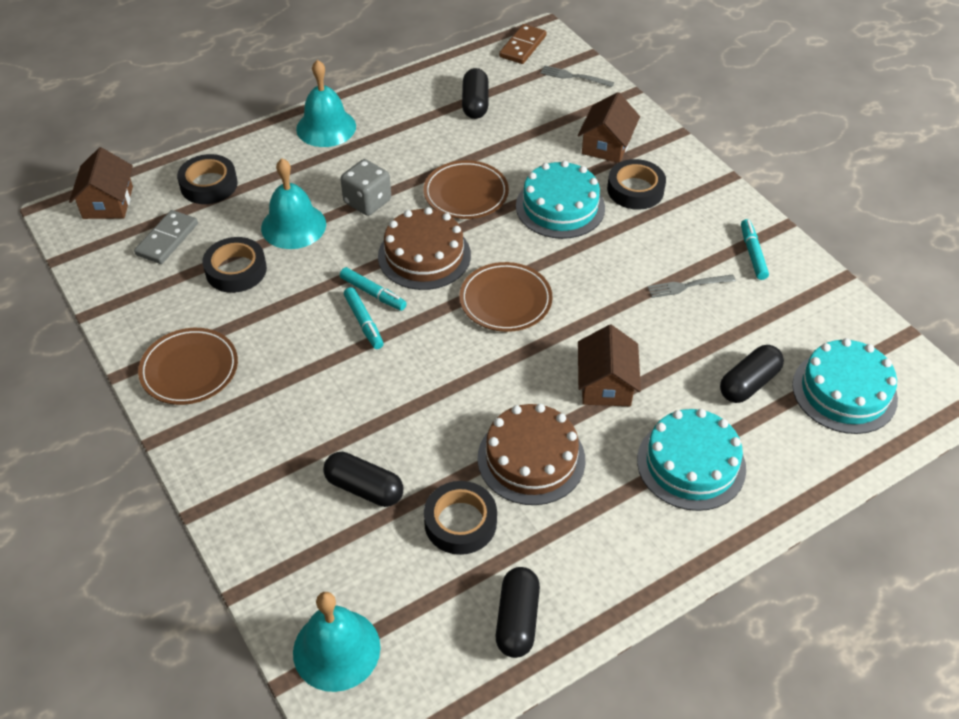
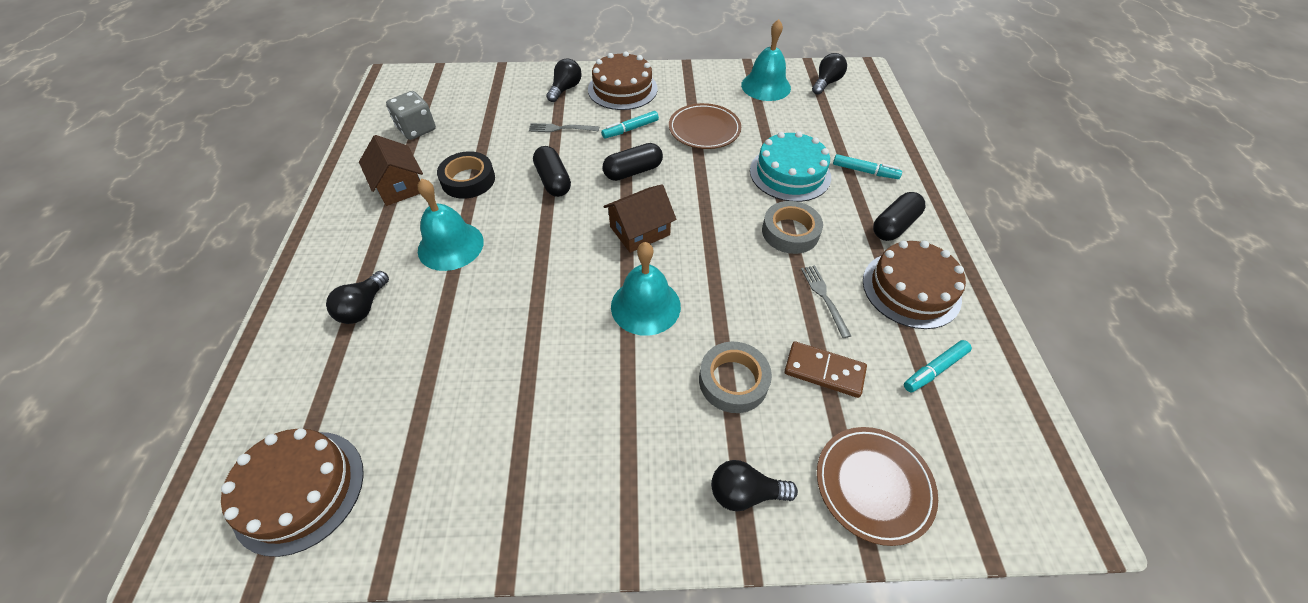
black capsule: [323,452,403,507] [462,68,489,119] [496,567,540,658] [720,345,784,403] = 4 -> [533,146,571,197] [603,143,663,181] [873,192,925,241] = 3
black light bulb: none = 0 -> [326,271,389,324] [546,58,582,102] [711,460,798,512] [812,53,847,95] = 4
black tape: [177,154,238,204] [202,237,267,293] [424,481,497,555] [607,159,666,210] = 4 -> [437,151,495,199] = 1
brown cake: [378,207,471,290] [477,404,585,505] = 2 -> [221,429,364,557] [588,51,658,110] [863,241,966,329] = 3
brown house: [69,147,133,219] [578,92,640,163] [578,325,641,406] = 3 -> [359,135,423,206] [603,184,677,253] = 2
brown plate: [138,328,238,405] [423,160,509,219] [460,262,553,332] = 3 -> [669,103,741,149] [817,427,938,546] = 2
grey domino: [134,210,198,264] = 1 -> none = 0
grey tape: none = 0 -> [699,342,772,413] [762,201,823,254] = 2
turquoise cake: [516,160,605,239] [637,409,746,511] [792,338,898,434] = 3 -> [750,131,831,202] = 1

